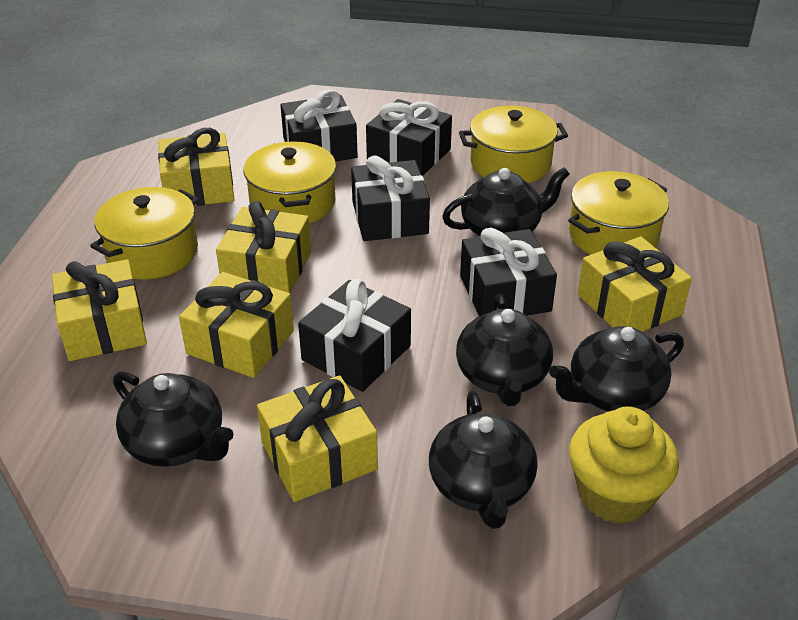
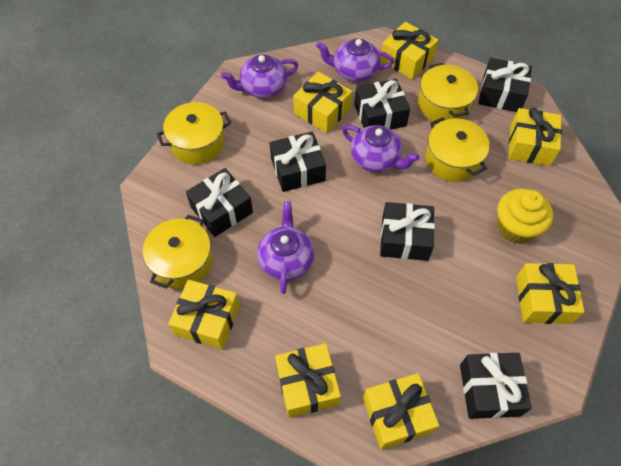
black gift: [280,89,358,162] [298,279,411,392] [351,155,430,241] [366,99,452,176] [460,228,557,316] = 5 -> [186,168,253,237] [270,131,326,192] [354,79,410,130] [380,202,435,261] [460,353,532,419] [478,58,532,112] = 6
black teapot: [113,371,234,467] [429,391,538,529] [442,167,570,236] [456,293,553,406] [549,326,684,412] = 5 -> none = 0
purple teapot: none = 0 -> [221,54,298,98] [257,201,314,294] [316,39,394,82] [342,125,420,172] = 4
yellow gift: [52,259,147,361] [158,128,235,206] [179,272,294,378] [216,201,311,294] [257,375,378,502] [578,236,692,332] = 6 -> [168,280,240,350] [275,343,341,418] [293,72,352,133] [363,373,439,450] [381,22,438,80] [508,107,562,166] [516,263,584,324] = 7

